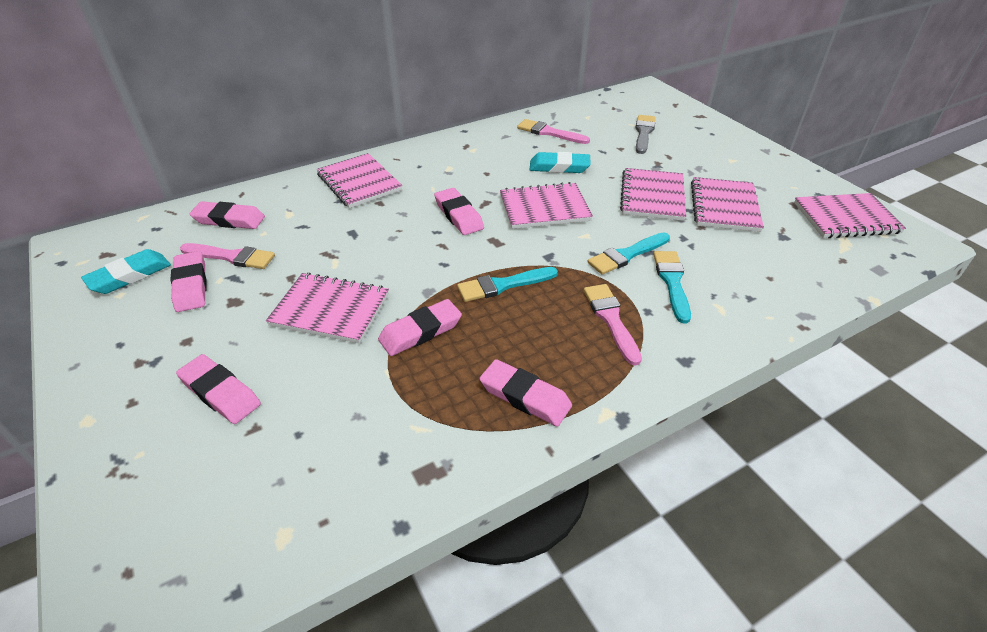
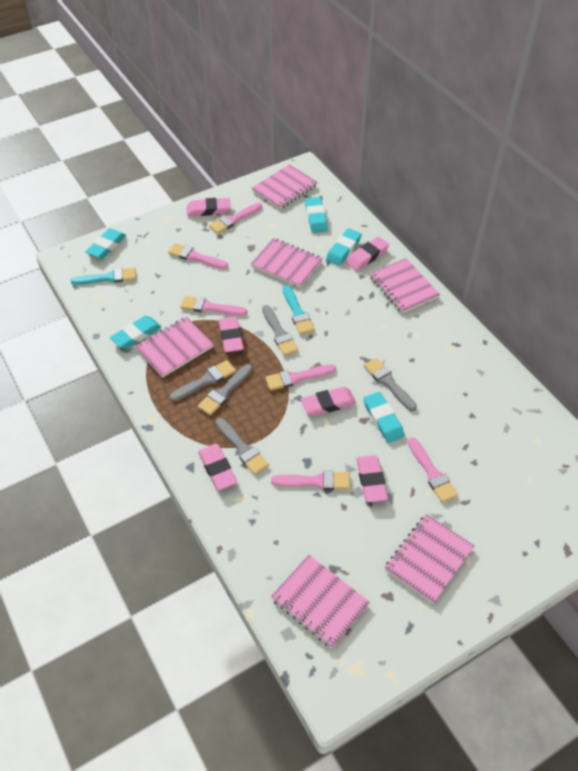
grey brush: [635,115,656,154] = 1 -> [169,360,236,401] [198,364,253,416] [216,418,269,475] [262,305,298,356] [364,358,417,411] = 5
pink brush: [180,243,275,269] [517,119,590,144] [584,284,642,366] = 3 -> [168,243,228,269] [180,296,247,316] [209,203,262,234] [265,364,336,391] [271,471,350,490] [408,437,458,503] = 6
turquoise brush: [457,267,558,302] [588,232,670,275] [653,251,691,323] = 3 -> [71,267,136,285] [283,285,315,334] = 2
turquoise eraser: [81,249,171,294] [530,152,591,173] = 2 -> [85,228,126,259] [110,316,161,349] [305,197,328,233] [326,228,362,266] [363,392,404,443] = 5

